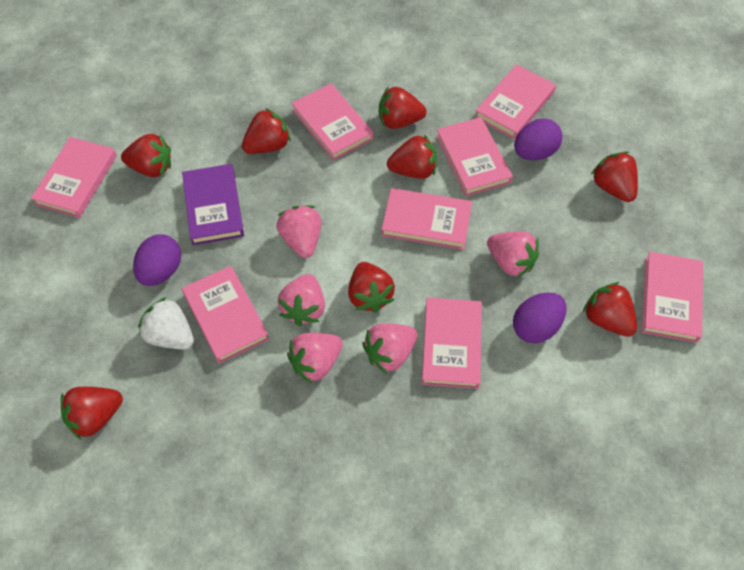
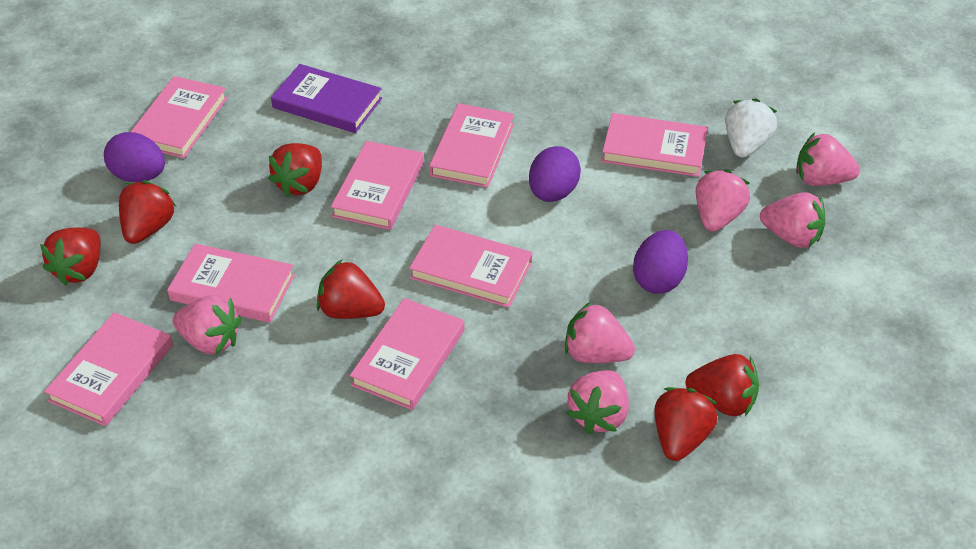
pink strawberry: [276,205,321,258] [278,274,325,326] [287,333,343,384] [362,323,417,374] [487,232,539,278] = 5 -> [172,295,241,354] [565,302,635,363] [566,370,629,434] [696,169,750,232] [760,192,826,248] [796,133,860,186] = 6
red strawberry: [61,387,123,440] [121,134,171,177] [242,108,291,154] [348,262,395,313] [379,86,427,129] [387,134,437,179] [583,282,637,337] [591,152,638,202] = 8 -> [40,228,100,285] [119,180,176,244] [268,143,322,197] [317,260,385,319] [655,387,718,461] [686,354,759,416] = 6

